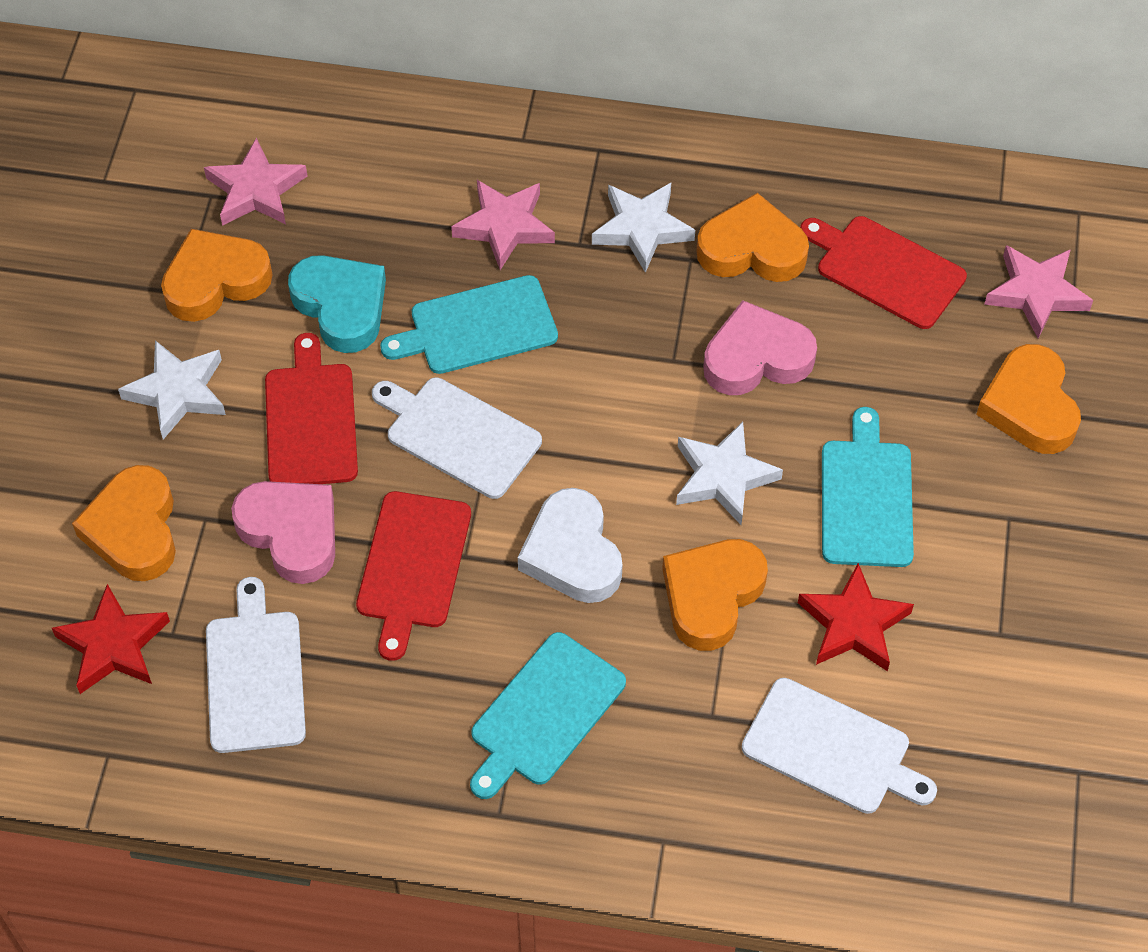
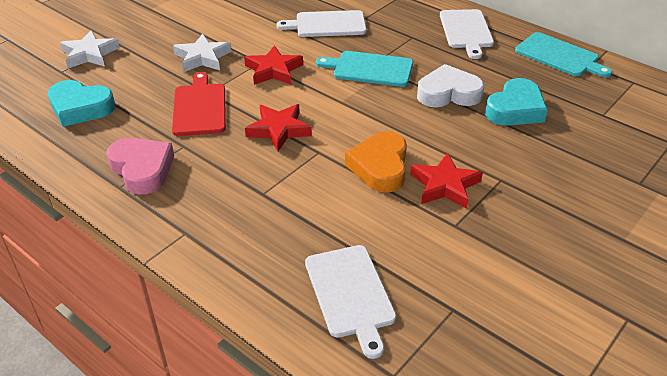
orange heart: [72,465,176,581] [161,229,273,322] [662,539,768,651] [696,193,809,282] [976,344,1081,454] = 5 -> [345,132,407,192] = 1
pink heart: [231,481,335,584] [703,300,817,395] = 2 -> [106,138,174,195] = 1
pink star: [204,137,308,226] [451,180,555,270] [984,245,1093,338] = 3 -> none = 0
red cutting board: [265,333,358,484] [356,491,471,661] [800,216,967,329] = 3 -> [172,72,226,136] = 1
red star: [52,584,170,694] [798,563,914,671] = 2 -> [244,45,303,85] [245,104,312,151] [410,153,483,209] = 3
turquoise cutting board: [380,275,558,374] [470,632,626,799] [822,407,914,567] = 3 -> [316,51,413,87] [515,32,612,77] = 2
turquoise heart: [288,255,386,353] = 1 -> [48,80,115,127] [485,78,548,126] = 2
white star: [118,340,226,439] [592,183,695,273] [676,422,783,525] = 3 -> [60,30,120,69] [173,33,232,72] = 2

